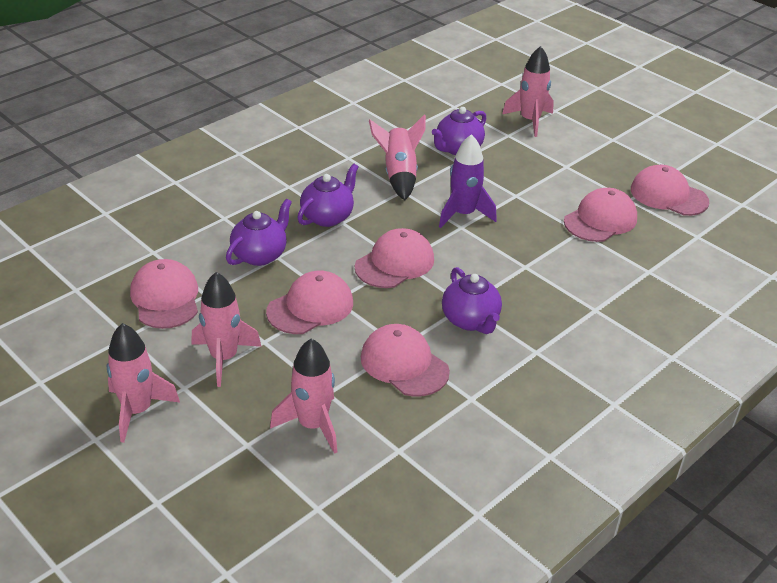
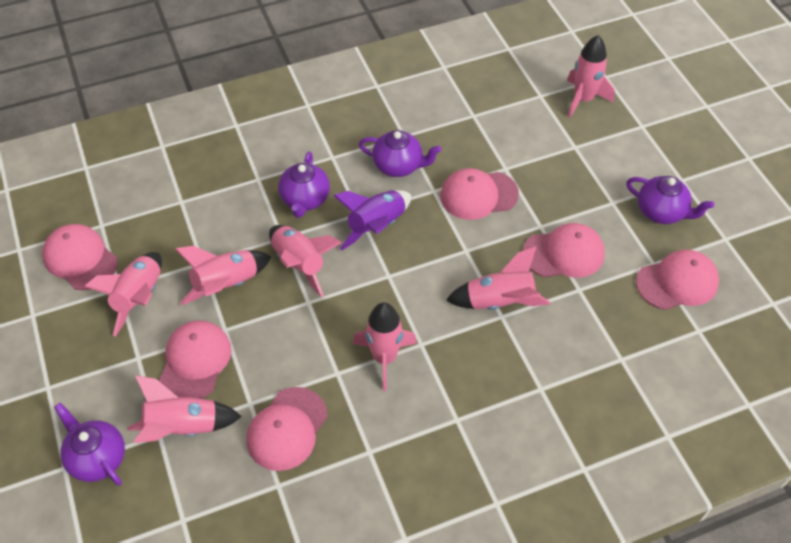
pink rocket: [107,323,180,443] [191,272,262,387] [270,338,337,454] [369,115,426,200] [502,46,554,137] = 5 -> [84,252,162,337] [128,375,242,443] [175,246,272,305] [269,225,342,298] [353,302,417,391] [446,247,550,310] [567,35,615,118] = 7

